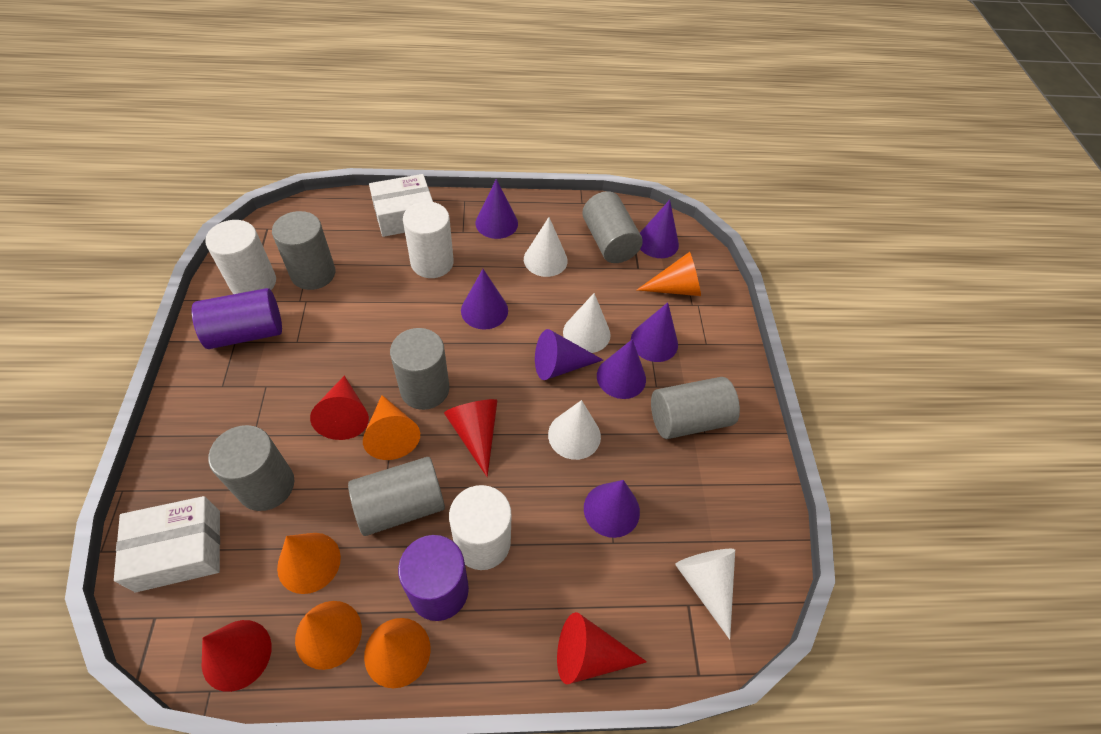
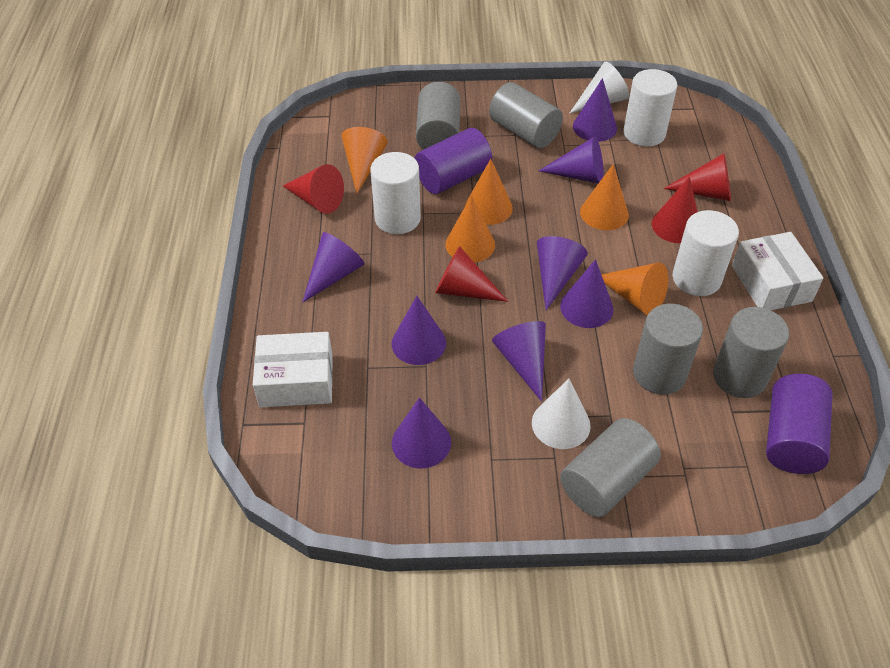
grey cylinder: [208,425,294,511] [272,211,335,290] [348,457,445,536] [390,328,449,410] [582,191,643,263] [651,377,740,439] = 6 -> [416,82,460,150] [489,82,563,148] [560,418,661,517] [633,304,703,395] [713,307,789,398] = 5
purple cone: [461,269,508,330] [476,179,518,239] [535,329,603,380] [584,480,640,538] [597,339,646,399] [631,302,678,362] [640,200,679,258] = 7 -> [302,232,365,303] [392,296,446,365] [392,397,451,468] [492,321,546,402] [537,236,588,310] [538,137,604,184] [560,259,614,328] [573,78,617,142] = 8
white cone: [524,217,568,277] [548,400,601,460] [563,293,611,353] [675,549,735,640] = 4 -> [532,379,591,449] [570,62,629,113] = 2

